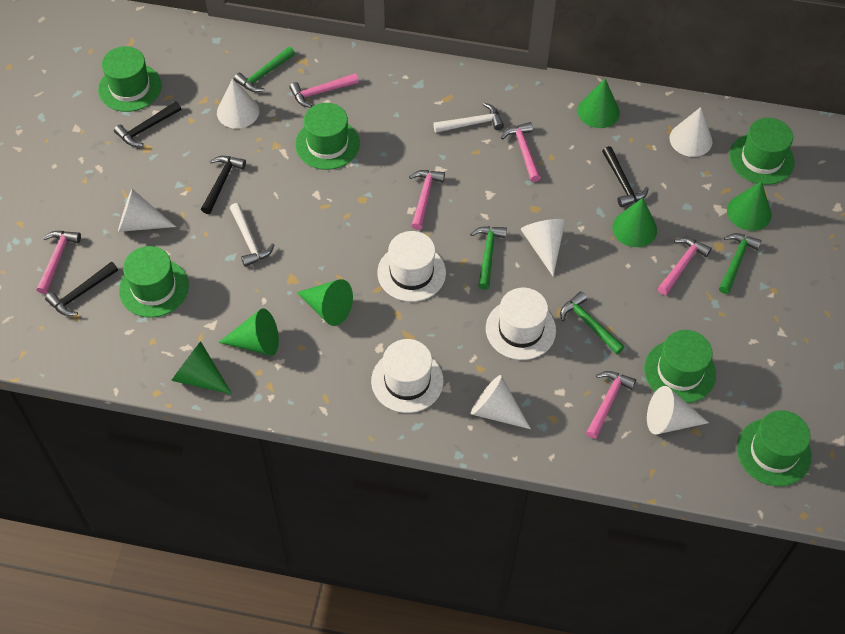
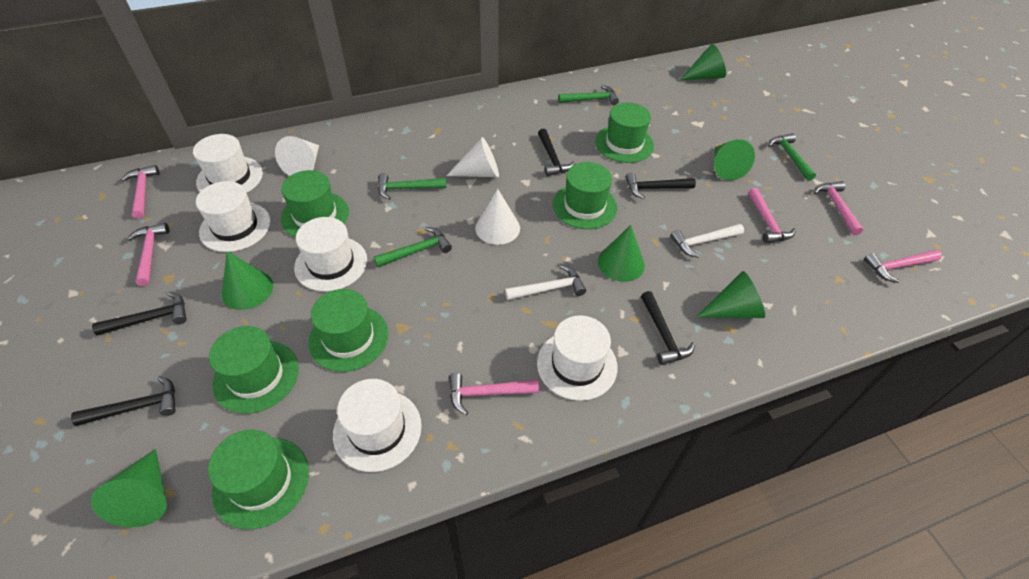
black hammer: [45,262,118,316] [114,101,181,147] [201,156,246,214] [602,146,649,207] = 4 -> [71,376,176,426] [92,292,187,335] [538,129,575,176] [625,173,696,199] [641,291,695,365] = 5
white cone: [118,189,176,232] [217,79,259,129] [471,375,531,429] [521,219,566,276] [647,386,709,435] [669,107,713,157] = 6 -> [275,136,319,176] [446,137,499,177] [475,189,520,245] = 3
white hat: [371,339,443,413] [377,231,446,302] [486,288,556,360] = 3 -> [193,134,263,193] [196,181,271,252] [294,217,367,291] [333,379,422,472] [537,315,617,401] = 5

